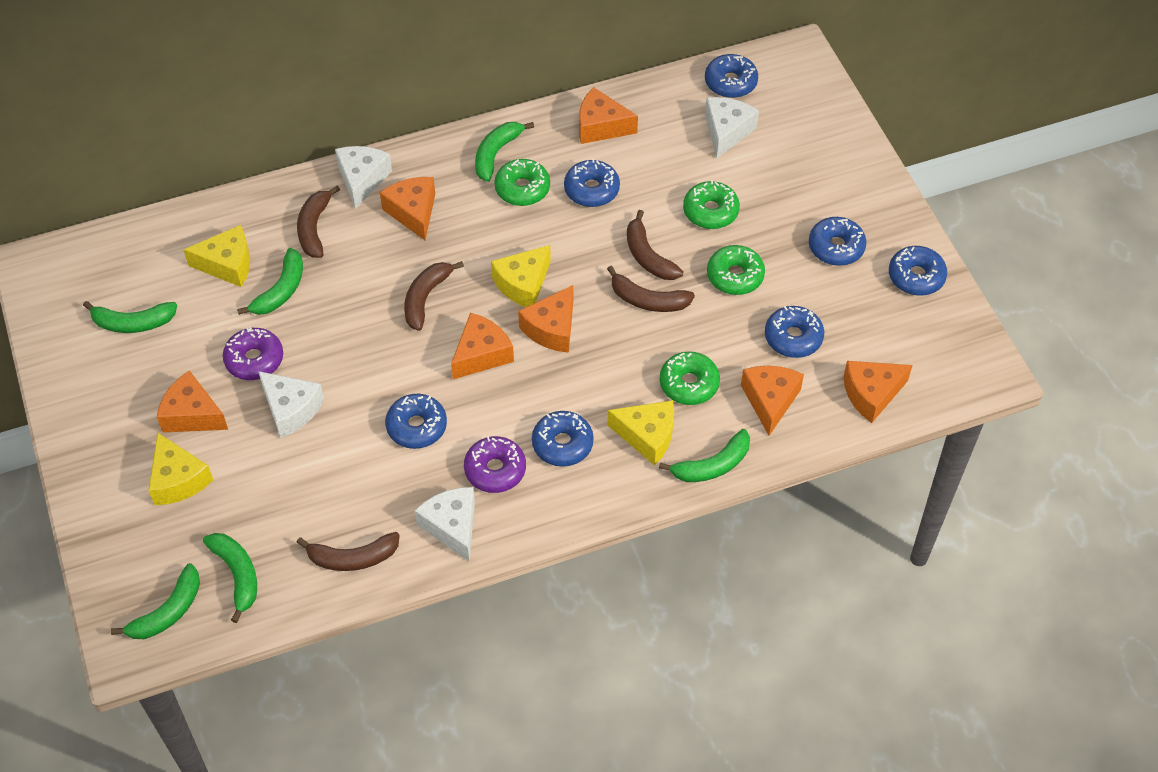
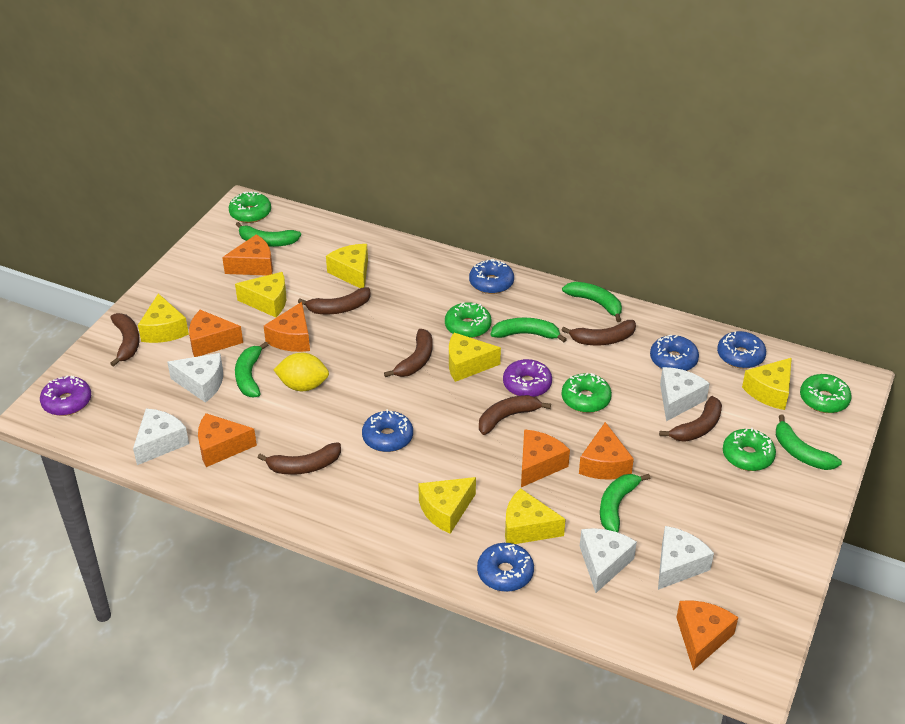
blue donut: [385,394,447,449] [532,411,594,467] [564,159,620,207] [705,54,758,98] [765,306,824,358] [809,217,866,266] [889,246,947,296] = 7 -> [362,409,413,452] [469,259,514,294] [477,543,534,592] [650,335,699,371] [717,331,766,369] = 5
brown banana: [297,186,340,258] [297,532,400,571] [404,261,464,331] [607,266,695,312] [627,210,683,280] = 5 -> [110,313,140,367] [257,442,341,475] [298,287,371,314] [384,329,433,377] [479,395,551,435] [561,320,636,345] [659,396,722,442] = 7
green donut: [494,159,550,206] [660,351,720,405] [683,180,740,229] [707,245,765,295] = 4 -> [229,191,271,223] [445,302,492,338] [562,373,612,413] [723,428,776,471] [800,374,852,413] = 5
white cheese: [258,371,324,438] [335,146,392,209] [414,487,475,561] [705,97,759,158] = 4 -> [133,409,189,465] [167,353,223,403] [580,528,637,593] [658,526,714,590] [660,367,710,421] = 5
yellow cheese: [148,433,213,505] [183,225,250,287] [491,245,551,307] [607,400,674,466] = 4 -> [138,293,189,343] [235,272,286,317] [326,244,368,288] [418,477,476,534] [449,333,501,382] [505,488,566,544] [742,358,792,410] = 7
yellow lemon: none = 0 -> [273,353,329,391] = 1

